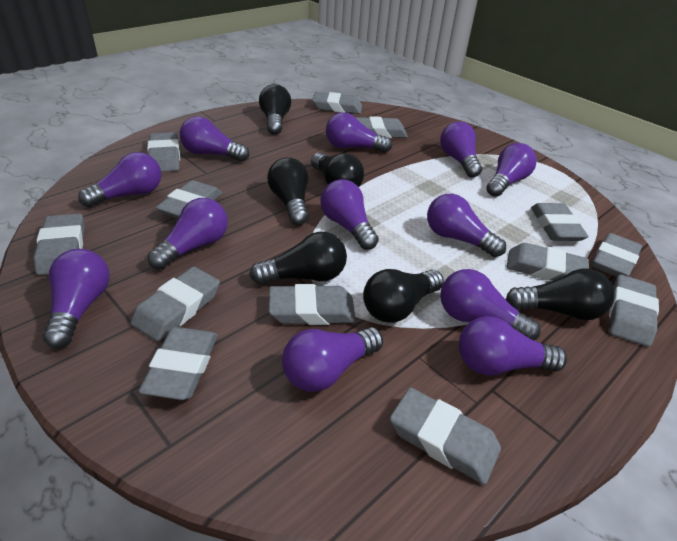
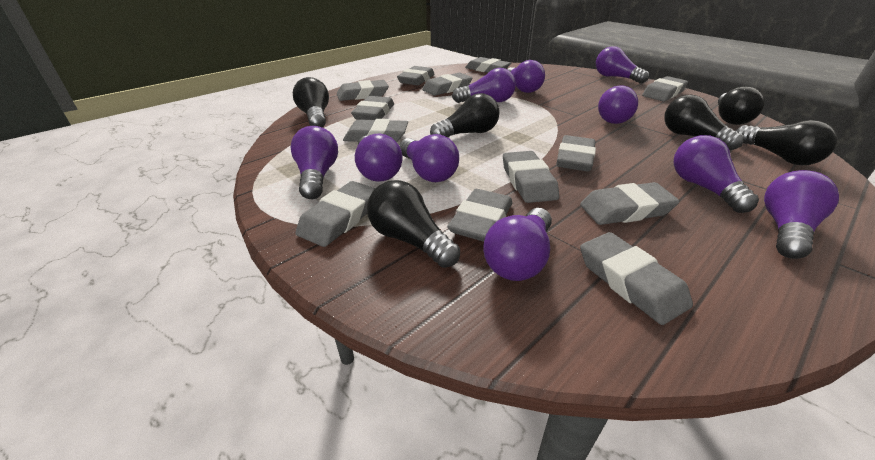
purple light bulb: [43,249,110,348] [78,152,161,207] [148,198,228,270] [179,116,249,162] [282,327,383,392] [320,179,379,250] [326,112,392,153] [427,194,506,257] [440,121,482,178] [440,269,541,340] [459,316,567,376] [487,143,537,197] = 12 -> [290,126,338,199] [355,134,402,182] [399,134,459,182] [452,68,516,103] [483,208,552,281] [507,60,545,93] [596,46,649,84] [598,85,638,124] [674,135,759,213] [764,170,839,259] = 10

